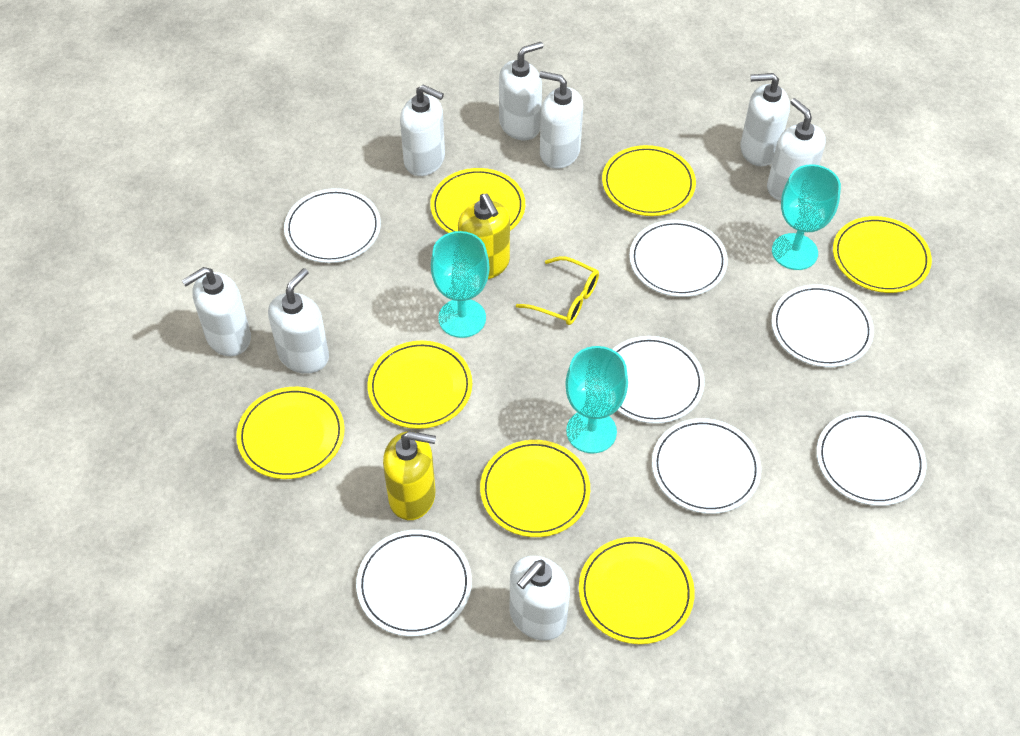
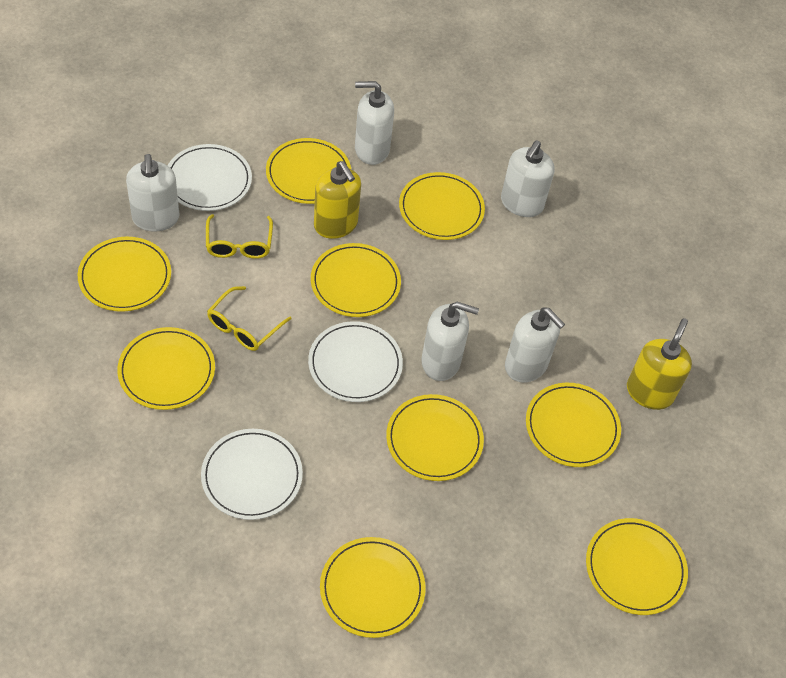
turquoise goblet: [431,231,490,338] [565,346,628,453] [772,164,841,270] = 3 -> none = 0
white plate: [284,188,381,263] [356,530,472,636] [612,336,705,424] [629,220,728,297] [652,418,761,514] [772,285,874,367] [817,411,927,506] = 7 -> [168,144,252,211] [201,429,303,520] [308,321,403,402] = 3
white soap dispenser: [182,267,251,356] [268,268,329,374] [400,85,445,176] [499,42,543,141] [509,556,570,641] [539,71,583,169] [740,73,790,166] [767,98,826,201] = 8 -> [126,154,180,232] [355,81,394,165] [421,302,479,381] [501,140,554,217] [505,308,565,382] = 5
yellow glasses: [516,256,599,325] = 1 -> [206,214,273,259] [207,286,291,351] = 2
yellow plate: [236,387,345,479] [368,341,472,429] [430,168,525,233] [480,440,590,537] [579,537,695,644] [602,145,696,216] [833,216,932,293] = 7 -> [78,237,171,312] [117,327,215,410] [266,138,351,204] [311,243,401,317] [320,537,426,638] [386,394,484,481] [399,172,485,240] [526,383,621,467] [586,518,688,615] = 9

